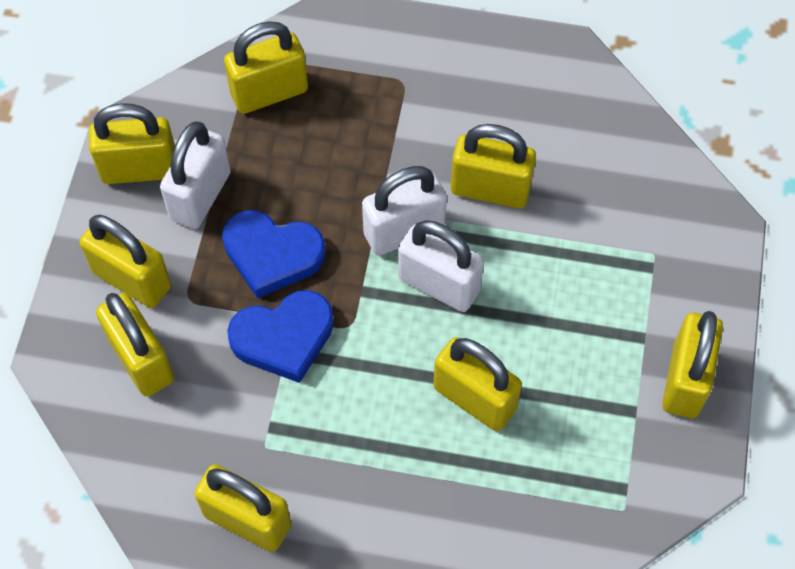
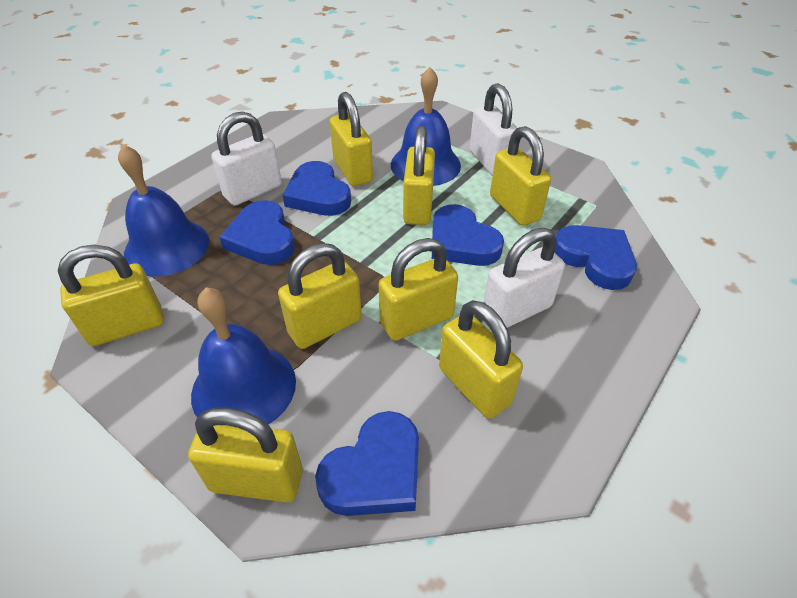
blue bell: none = 0 -> [118,144,209,277] [191,287,296,425] [391,67,461,186] = 3
blue heart: [222,210,326,298] [227,290,334,383] = 2 -> [219,200,295,265] [283,161,351,216] [315,411,419,516] [432,204,504,266] [554,225,637,290] = 5

